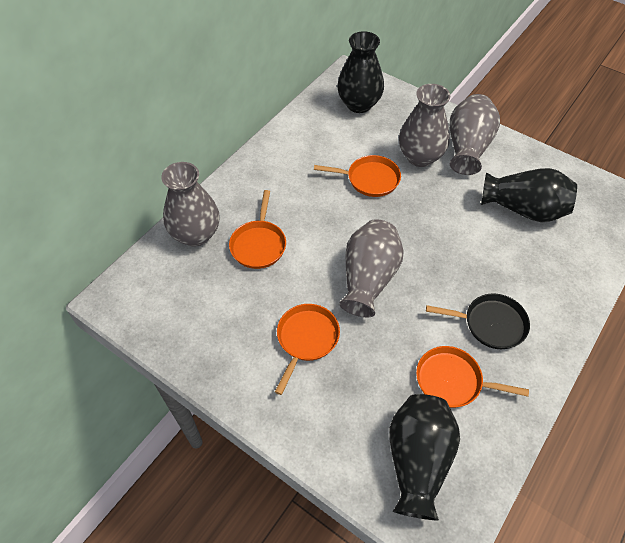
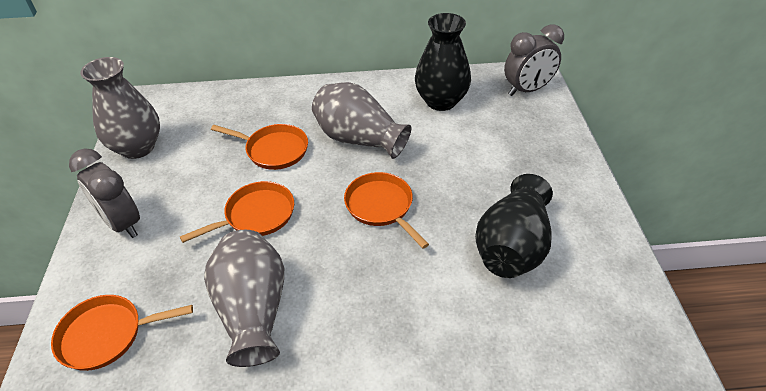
black pan: [426,293,530,349] = 1 -> none = 0
black vase: [337,31,384,113] [389,394,460,520] [481,168,577,222] = 3 -> [415,13,471,111] [475,174,553,278] = 2
grey clock: none = 0 -> [69,148,140,238] [504,24,564,96] = 2
grey vase: [161,162,220,247] [339,219,404,317] [399,84,450,167] [450,94,500,175] = 4 -> [80,57,160,159] [204,230,284,367] [312,82,412,159] = 3

